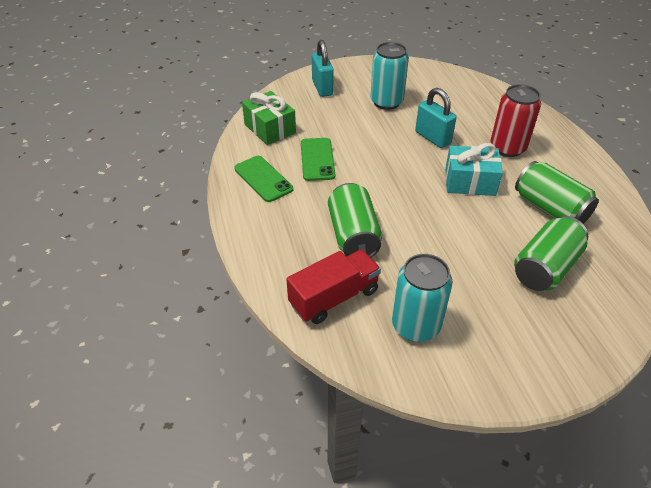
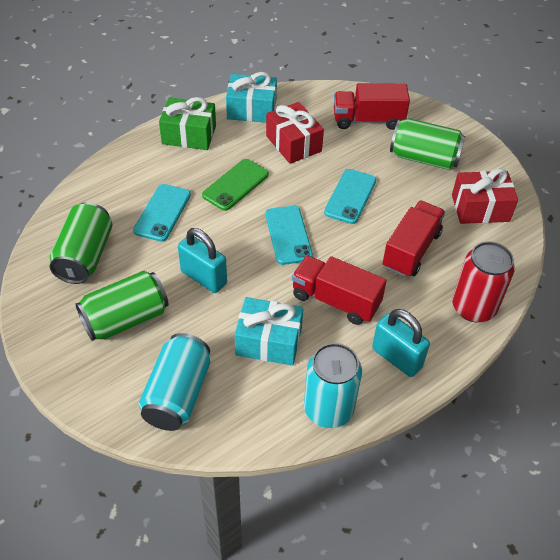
green phone: [234,156,293,202] [301,138,335,181] = 2 -> [202,159,269,211] = 1
red gift: none = 0 -> [266,102,324,164] [452,168,518,224] = 2
red truck: [286,250,381,324] = 1 -> [292,255,387,325] [334,83,410,130] [383,201,445,278] = 3
turquoise gift: [445,143,503,196] = 1 -> [226,72,277,123] [235,297,303,366] = 2
turquoise phone: none = 0 -> [133,184,191,242] [265,206,313,265] [324,169,376,224] = 3

